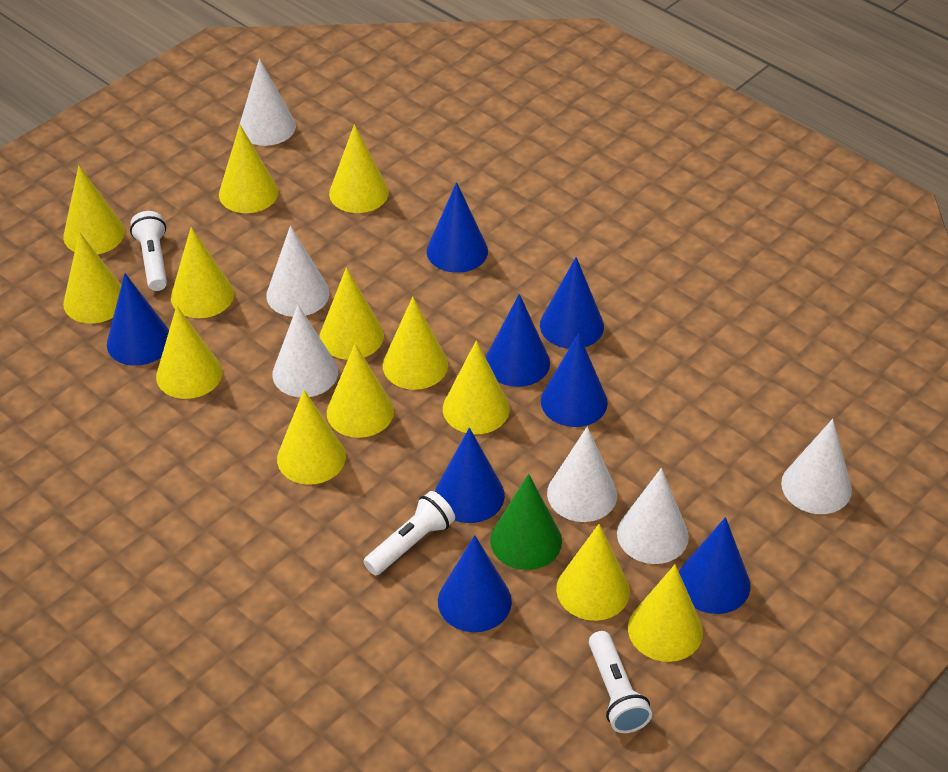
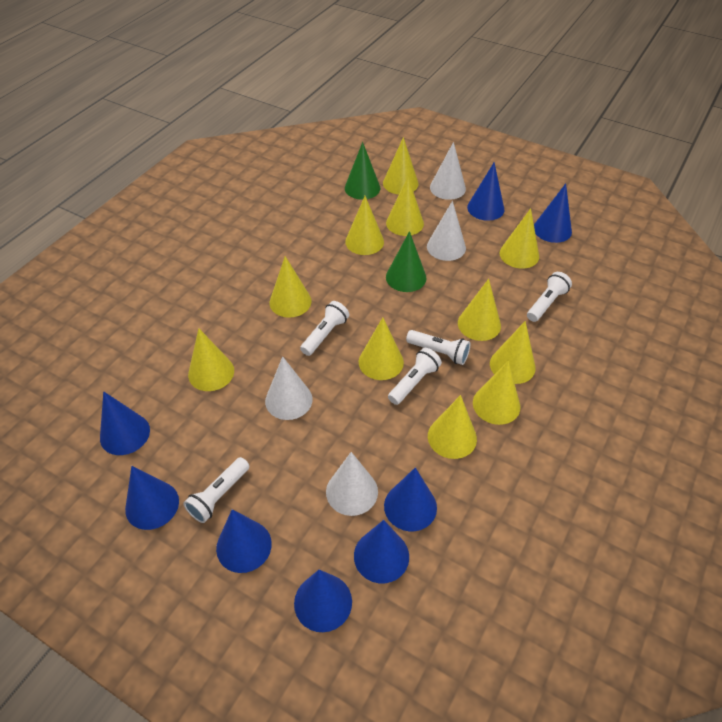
green cone: [490,474,562,570] = 1 -> [345,142,380,200] [386,231,426,292] = 2
white cone: [239,59,296,146] [266,225,330,317] [272,305,338,398] [547,427,617,522] [617,468,689,564] [781,419,852,514] = 6 -> [265,356,312,420] [326,452,378,516] [427,201,466,261] [430,142,466,200] = 4
white flashlight: [130,211,167,291] [363,491,455,575] [589,631,652,733] = 3 -> [183,457,249,523] [300,301,349,356] [388,348,442,405] [406,330,470,365] [527,272,572,322] = 5
yellow cone: [63,165,125,254] [63,232,121,323] [156,306,222,399] [171,227,234,318] [219,125,279,213] [277,390,346,485] [320,267,384,360] [327,344,394,438] [329,124,389,213] [383,297,448,390] [443,340,510,434] [556,524,630,621] [628,564,703,662] = 13 -> [188,328,234,391] [270,256,311,318] [345,196,384,255] [359,317,404,380] [383,137,419,195] [386,177,424,236] [428,395,477,459] [458,279,501,341] [473,361,520,425] [490,321,536,384] [499,208,539,269] = 11

